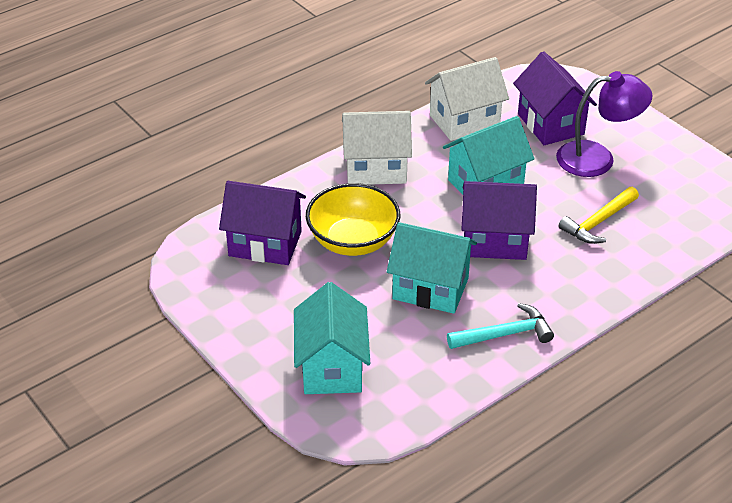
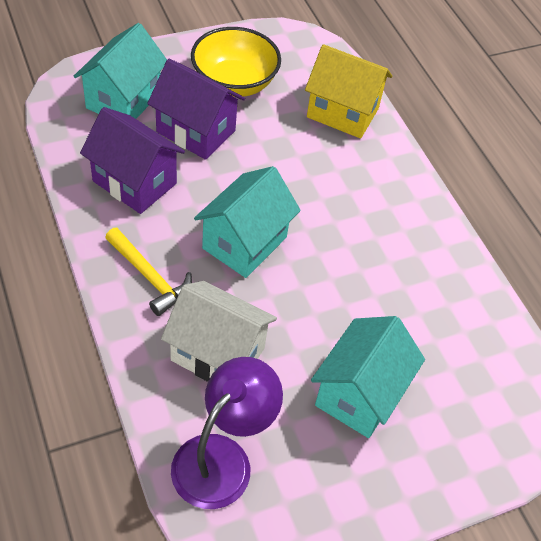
purple house: [219,181,306,265] [461,181,537,260] [513,51,597,145] = 3 -> [80,107,185,214] [147,59,245,160] = 2
turquoise hammer: [447,303,554,349] = 1 -> none = 0
white house: [342,111,412,185] [425,57,509,141] = 2 -> [161,281,277,382] = 1
yellow house: none = 0 -> [305,44,392,138] = 1

